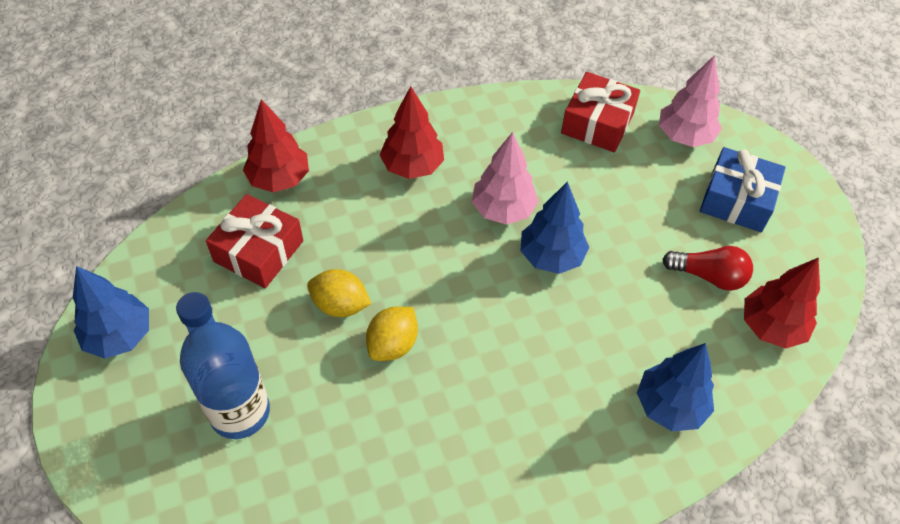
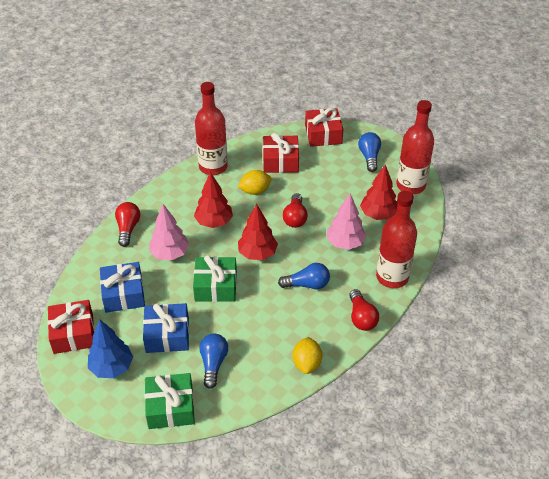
blue bottle: [176,292,270,439] = 1 -> none = 0
blue gift: [700,147,786,232] = 1 -> [100,262,145,313] [143,303,189,353] = 2
blue light bulb: none = 0 -> [199,334,228,389] [278,263,330,289] [358,132,381,172] = 3
blue tree: [73,266,149,359] [520,181,589,274] [637,343,714,431] = 3 -> [88,319,133,378] = 1
green gift: none = 0 -> [145,373,195,429] [193,255,237,302] = 2
red bottle: none = 0 -> [195,82,228,175] [376,191,417,288] [396,100,434,194] = 3
red gift: [206,194,303,288] [561,72,640,152] = 2 -> [48,300,95,354] [263,133,299,173] [305,108,343,147] = 3
red light bulb: [662,246,753,291] = 1 -> [115,202,140,247] [283,193,308,228] [349,289,379,331] = 3

